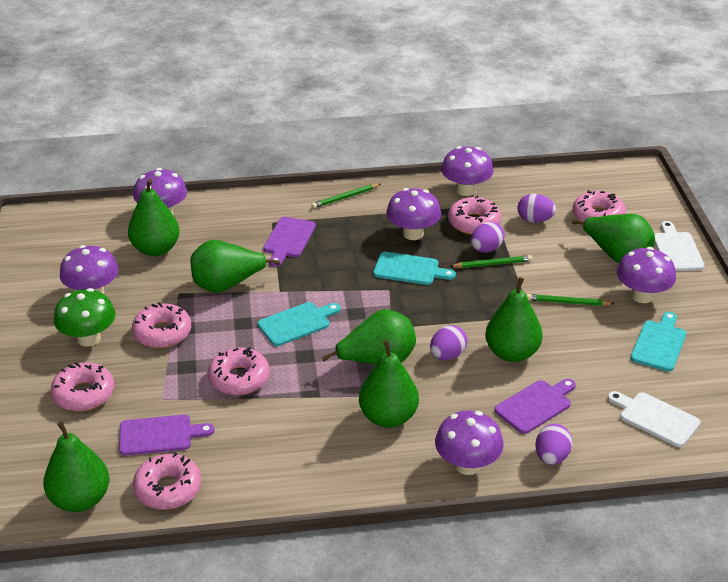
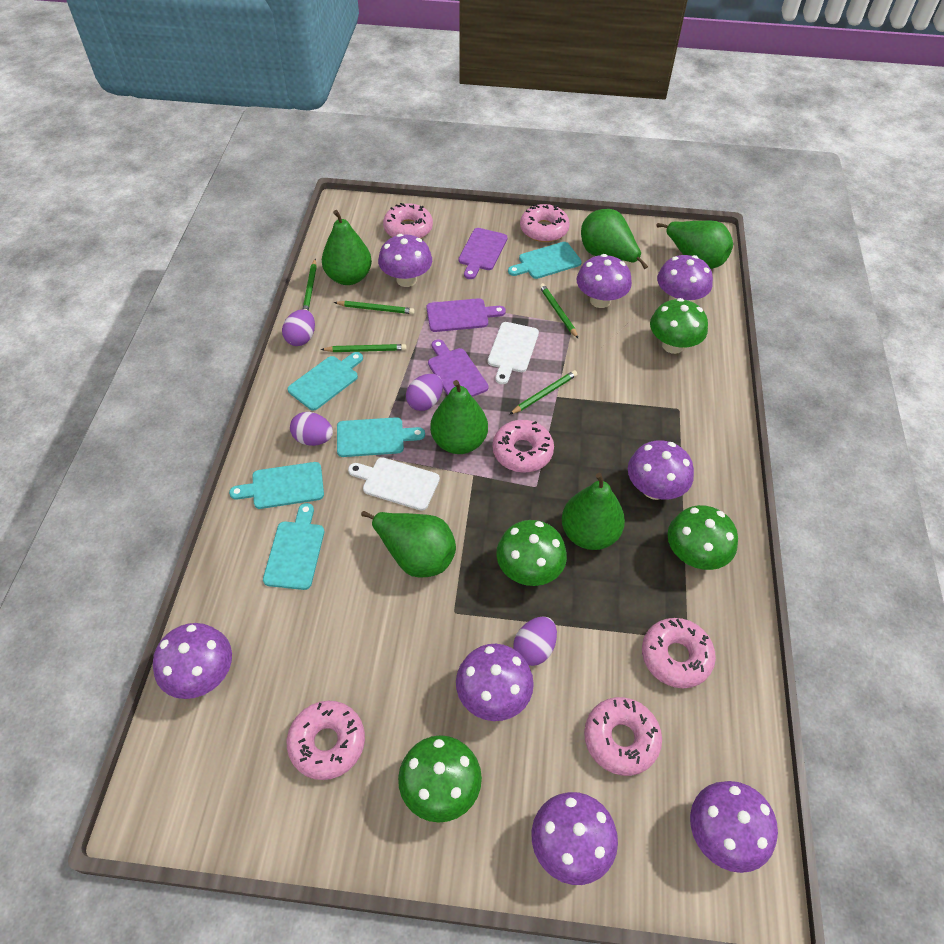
green mushroom: [54,288,115,347] = 1 -> [398,735,482,822] [496,520,567,586] [650,298,708,354] [667,505,738,570] = 4
green pear: [43,421,109,512] [128,179,180,256] [190,240,280,293] [321,309,416,364] [359,340,419,428] [485,277,543,362] [572,214,655,263] = 7 -> [322,210,372,285] [361,511,456,578] [430,380,488,454] [562,473,625,550] [581,209,648,269] [656,221,733,269] = 6
green pencil: [311,184,380,208] [450,255,532,268] [526,294,614,306] = 3 -> [303,259,317,311] [321,344,407,352] [334,301,415,314] [509,370,577,415] [539,283,579,339] = 5
purple mushroom: [60,245,119,294] [133,168,187,214] [386,188,441,240] [435,410,504,475] [441,146,494,196] [617,247,676,303] = 6 -> [153,623,232,699] [378,234,432,287] [456,644,534,721] [532,792,618,885] [577,254,632,308] [628,441,694,500] [657,255,713,301] [690,781,778,873] = 8
turquoise cutting board: [258,302,341,346] [373,252,456,285] [631,312,686,372] = 3 -> [229,462,324,509] [263,503,324,590] [287,352,363,411] [337,417,425,457] [508,242,582,279] = 5

